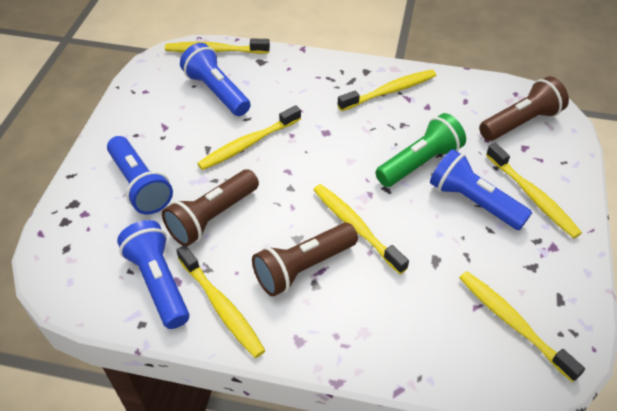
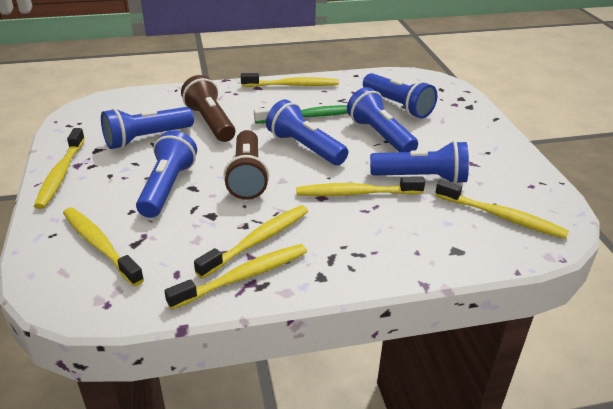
blue flashlight: [107,136,173,214] [117,220,189,329] [180,43,251,116] [430,149,532,230] = 4 -> [101,107,194,149] [136,130,197,218] [266,99,348,165] [347,87,418,152] [363,73,437,118] [370,141,469,184] = 6
brown flashlight: [162,169,259,246] [252,223,358,297] [479,76,569,141] = 3 -> [181,75,235,142] [224,130,269,200] = 2
green flashlight: [375,113,466,187] = 1 -> none = 0
green toothbrush: none = 0 -> [254,105,347,124] = 1

